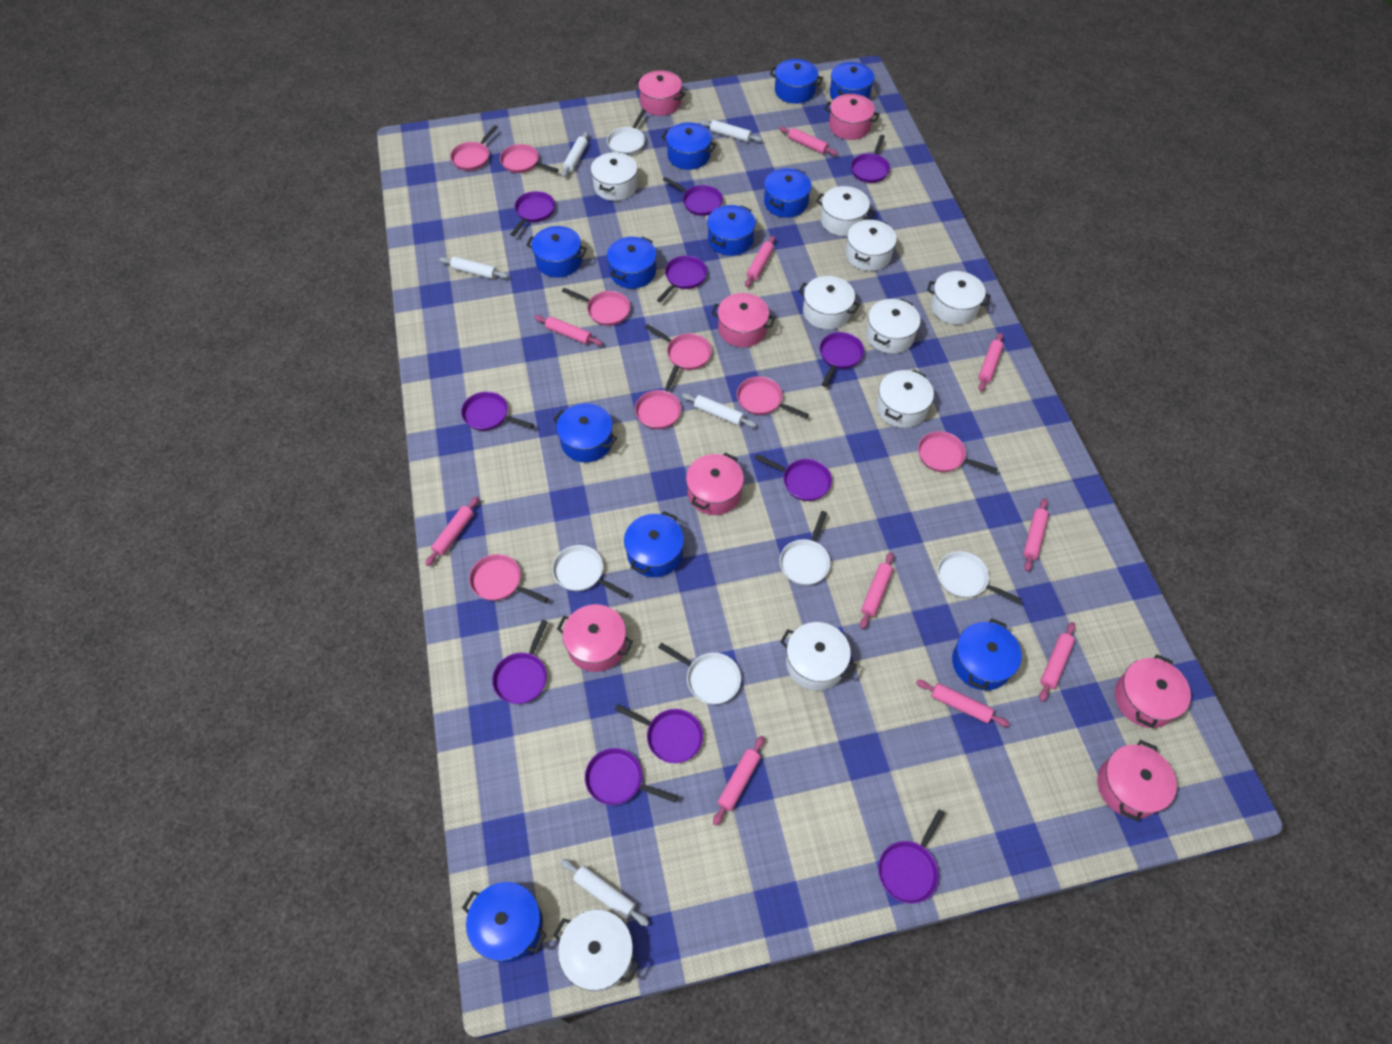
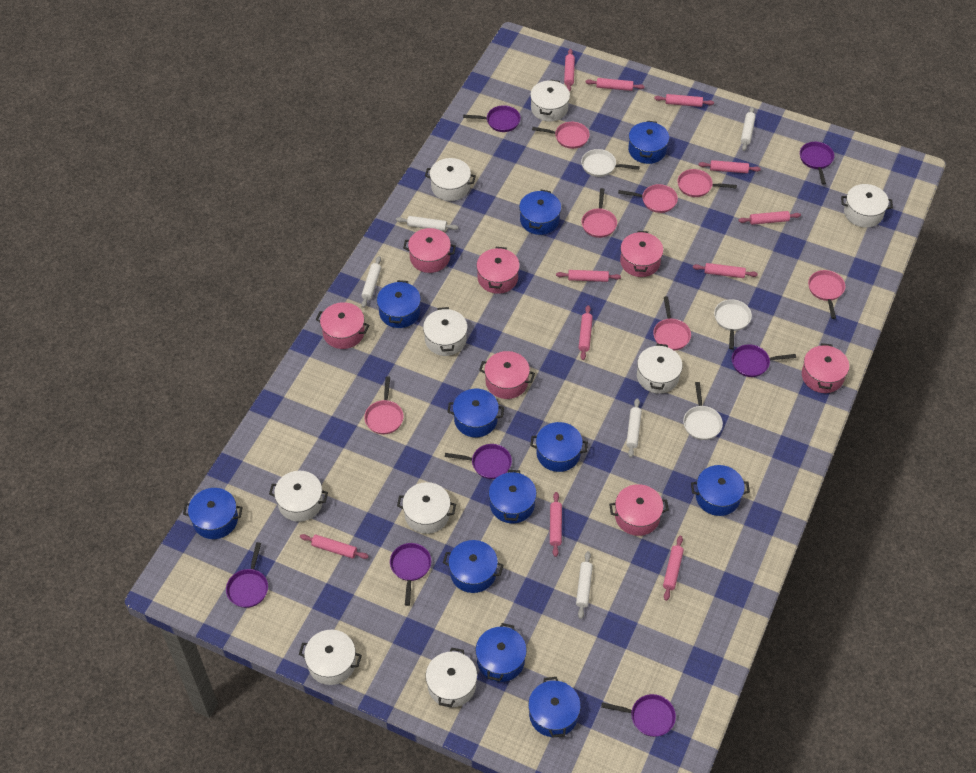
pink pan: [450,125,498,171] [469,554,548,603] [500,144,558,173] [562,288,630,326] [635,365,681,429] [645,324,712,370] [737,376,809,418] [918,431,998,473] = 8 -> [364,376,404,434] [532,122,590,149] [582,188,617,238] [618,184,678,213] [653,296,691,351] [677,169,737,197] [808,270,845,319] = 7
pink rolling pin: [425,496,479,566] [535,315,603,346] [713,736,765,826] [745,236,775,287] [779,126,838,156] [860,552,894,629] [916,680,1010,727] [978,332,1004,391] [1023,498,1049,571] [1039,622,1076,702] = 10 -> [300,534,369,559] [550,492,562,557] [556,270,621,282] [564,49,575,92] [579,305,593,360] [585,78,644,91] [654,94,714,107] [663,536,684,601] [693,263,758,278] [699,160,761,173] [738,211,801,225] = 11
purple pan: [461,391,534,431] [492,620,548,704] [510,191,555,236] [585,748,678,805] [615,704,703,763] [657,256,707,302] [663,177,723,216] [754,454,832,501] [820,332,864,387] [851,135,890,183] [878,809,945,904] = 11 -> [226,542,268,608] [390,543,431,606] [445,444,512,479] [463,105,521,132] [601,694,676,737] [732,344,796,377] [800,142,834,185] = 7
white pan: [552,545,629,598] [607,109,646,155] [658,642,741,704] [780,511,831,585] [937,551,1022,604] = 5 -> [581,149,640,177] [683,382,723,440] [714,299,752,349] = 3

